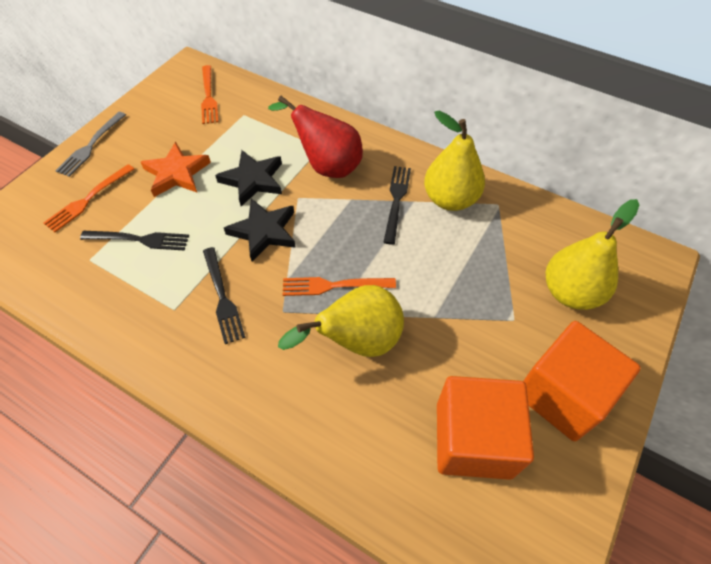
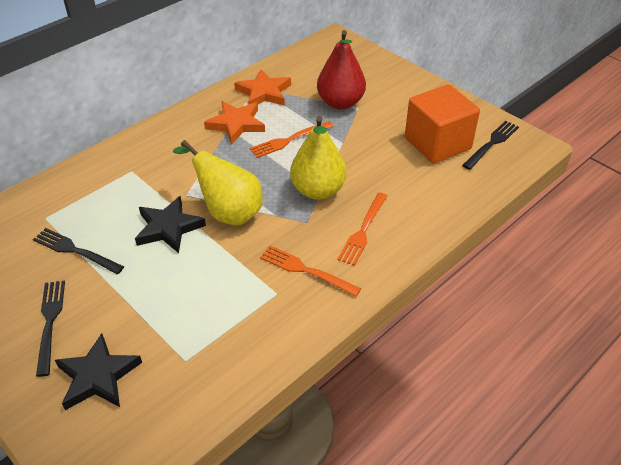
grey fork: [55,112,126,177] = 1 -> none = 0
orange cube: [437,376,534,480] [523,321,641,441] = 2 -> [405,84,480,164] = 1
orange star: [141,142,211,197] = 1 -> [204,101,265,144] [234,69,291,106] = 2
yellow pear: [278,285,404,357] [424,111,485,211] [546,199,639,310] = 3 -> [173,140,263,225] [290,116,347,200] = 2

